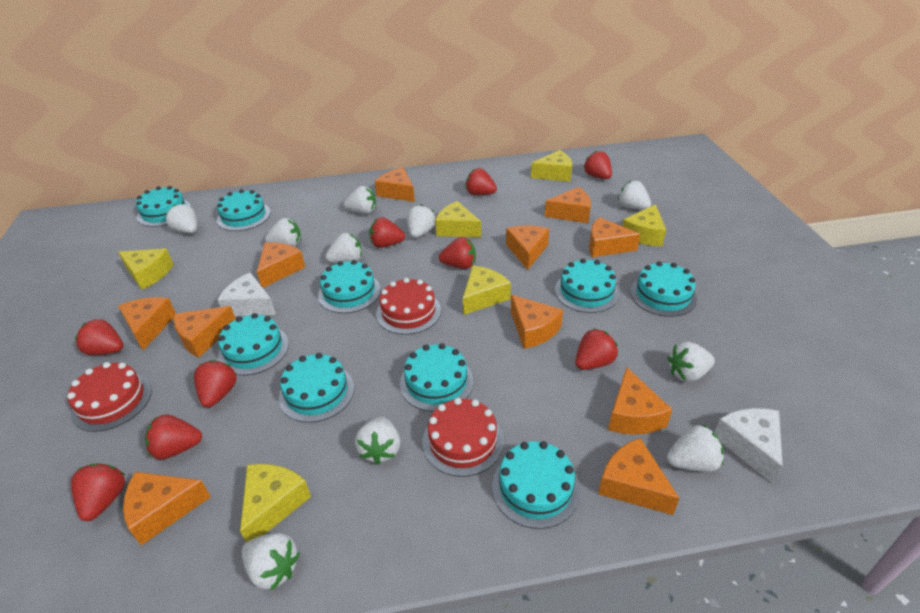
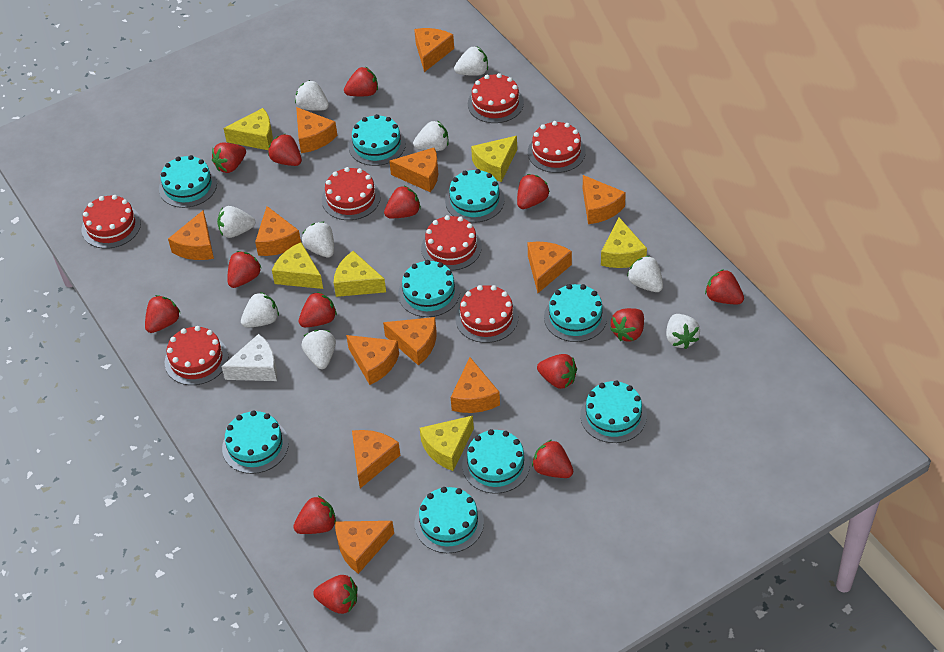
orange cheese: [118,297,176,350] [123,472,211,545] [173,306,236,358] [257,242,305,288] [375,167,415,202] [506,225,549,270] [511,295,563,349] [545,187,591,223] [589,217,640,257] [598,438,680,515] [608,367,673,435] = 11 -> [168,210,214,260] [255,206,301,256] [296,107,338,153] [335,521,394,574] [346,335,399,385] [352,430,400,488] [383,317,436,366] [389,148,438,192] [414,28,454,72] [451,357,500,413] [527,242,572,293] [583,175,626,224] = 12
red cake: [67,362,152,432] [376,278,441,335] [422,398,504,477] = 3 -> [82,195,141,249] [165,326,228,385] [322,167,381,220] [421,215,482,271] [455,285,518,343] [468,73,524,123] [528,121,586,173] = 7
red strawberry: [71,463,125,521] [75,319,123,355] [145,415,202,460] [194,360,237,408] [369,217,405,248] [439,237,476,269] [465,168,497,195] [575,328,618,370] [583,151,612,179] = 9 -> [145,295,180,333] [212,143,246,173] [228,251,261,288] [268,134,302,166] [293,496,336,534] [298,292,337,327] [313,575,358,614] [344,67,378,96] [384,186,421,218] [517,174,550,209] [532,440,573,478] [537,354,577,389] [610,308,644,342] [705,269,744,304] = 14
white cheese: [217,272,276,316] [714,408,783,484] = 2 -> [221,334,277,381] = 1
white strawberry: [165,204,197,233] [242,533,300,590] [265,218,301,247] [325,233,362,263] [344,186,376,214] [355,417,400,465] [407,205,436,238] [618,180,651,210] [667,425,724,472] [668,342,715,382] = 10 -> [217,206,256,238] [241,292,279,328] [295,80,329,111] [302,222,334,257] [302,330,336,369] [413,121,448,151] [454,46,488,76] [627,256,663,292] [666,314,700,349] = 9

